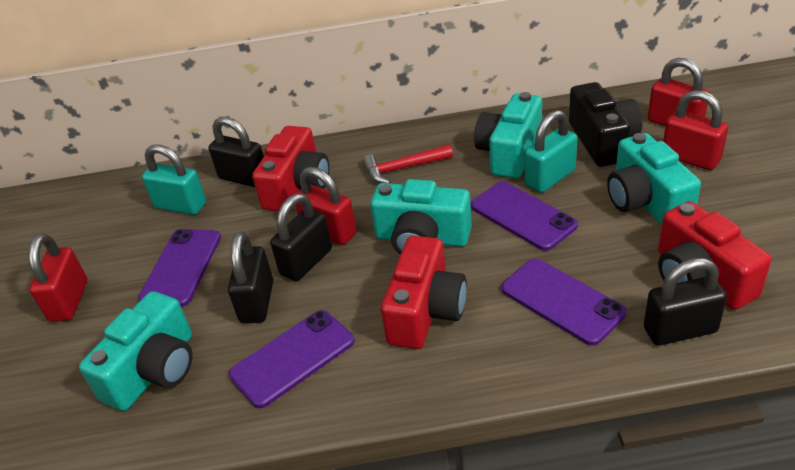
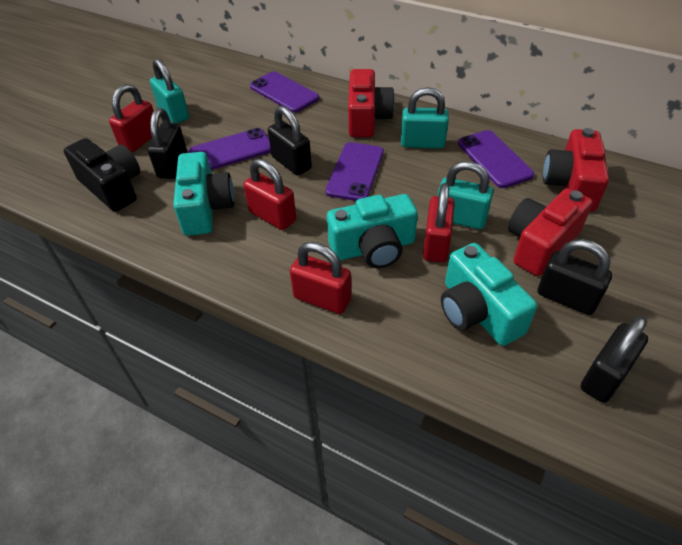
red hammer: [362,144,453,183] = 1 -> none = 0
turquoise camera: [79,291,193,411] [370,179,472,255] [474,92,542,179] [607,133,701,225] = 4 -> [173,152,234,236] [327,194,418,268] [441,243,537,346] = 3
turquoise padlock: [142,144,206,215] [525,110,578,193] = 2 -> [150,58,189,123] [401,87,449,149] [437,161,493,229] = 3

